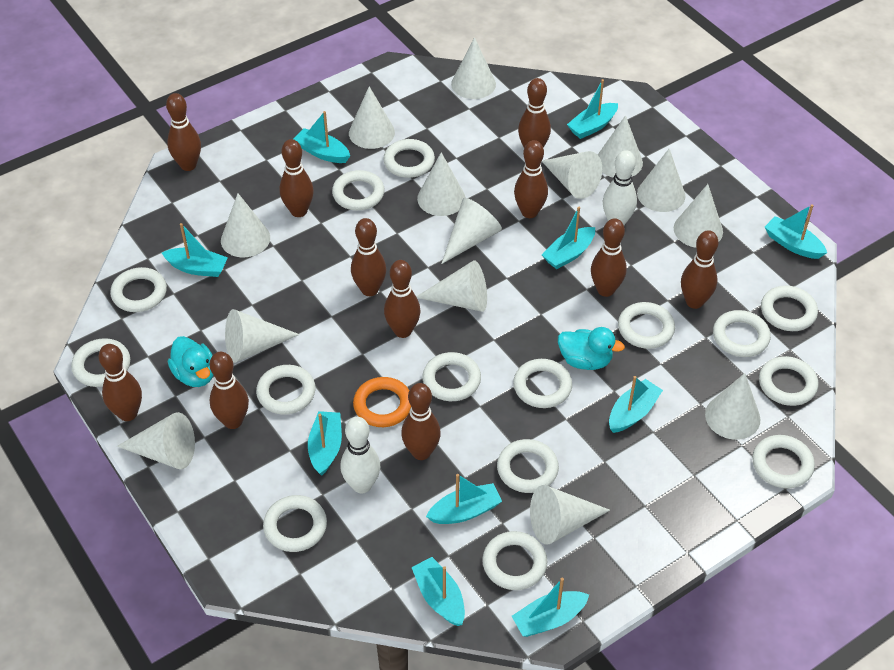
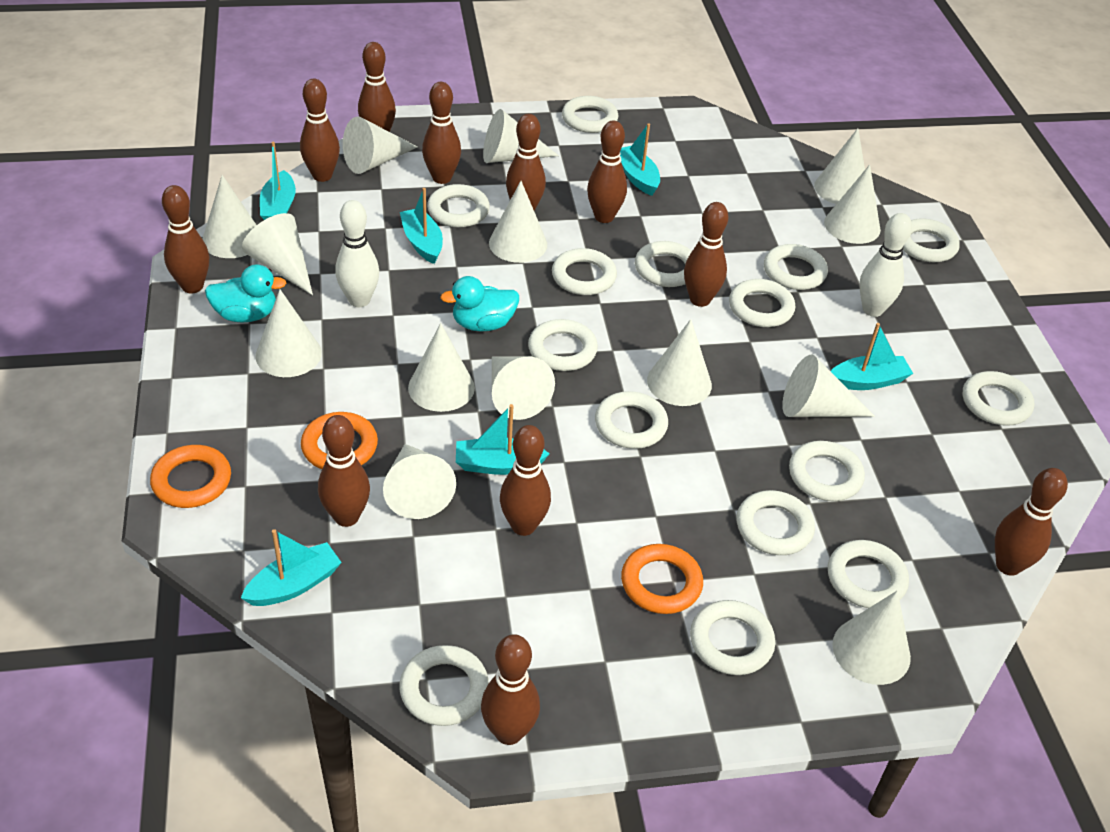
orange ring: [353,377,411,427] = 1 -> [150,445,231,508] [301,412,378,469] [621,544,703,614] = 3
turquoise boat: [162,223,228,277] [294,111,350,163] [308,411,342,476] [412,557,465,626] [426,474,502,524] [512,577,589,637] [542,207,595,269] [567,79,618,139] [609,376,663,433] [765,204,827,259] = 10 -> [241,529,342,606] [260,142,296,220] [400,188,443,264] [456,404,550,475] [620,123,660,196] [831,323,913,390] = 6

